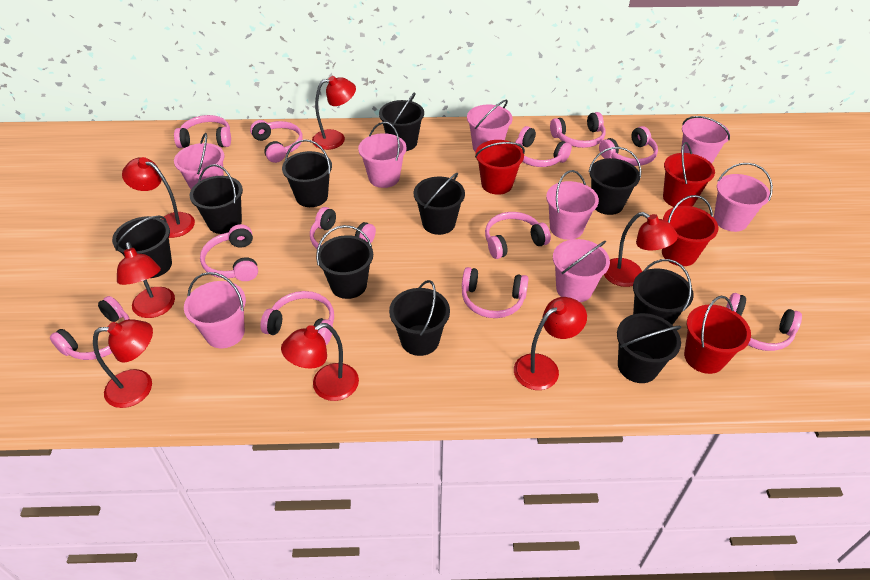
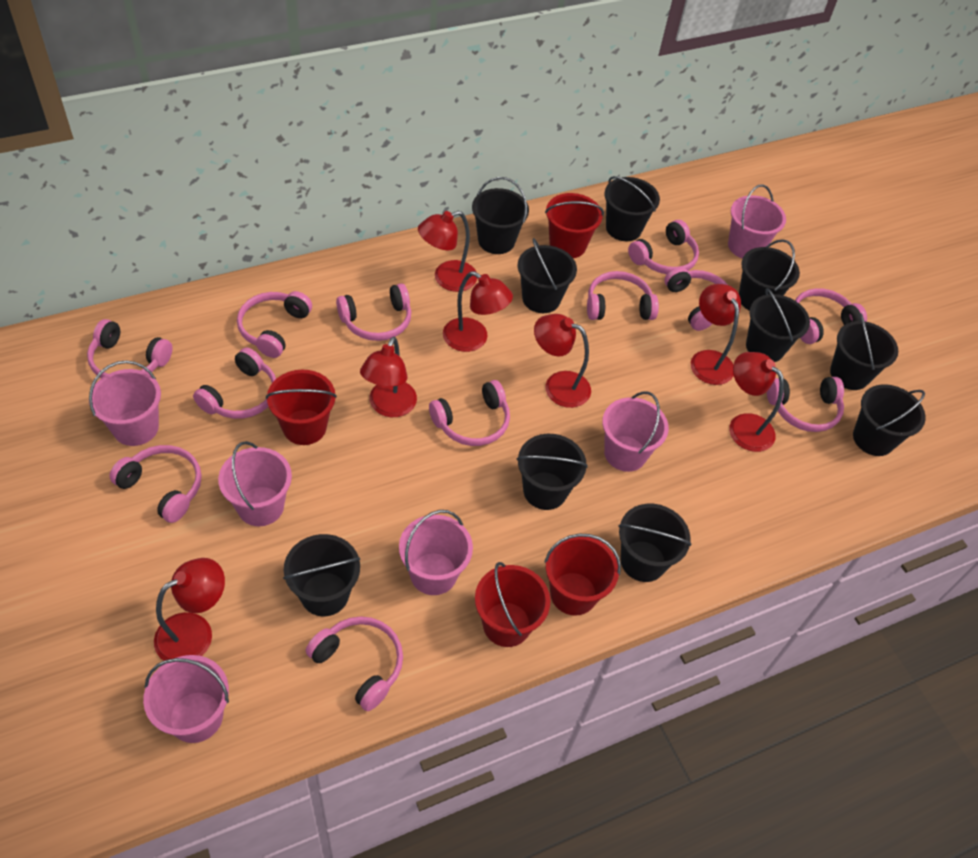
pink bucket: [174,133,225,189] [184,272,246,348] [358,122,407,188] [467,100,513,152] [546,170,599,240] [553,239,610,302] [681,116,730,164] [714,163,773,232] = 8 -> [89,360,161,446] [143,655,229,743] [218,441,292,526] [399,510,473,595] [602,391,669,472] [728,184,786,259] = 6

